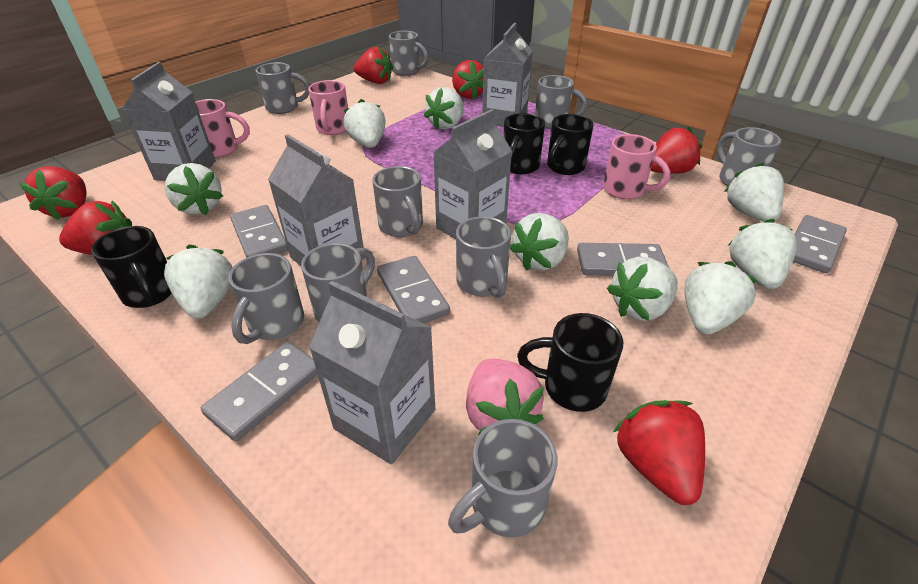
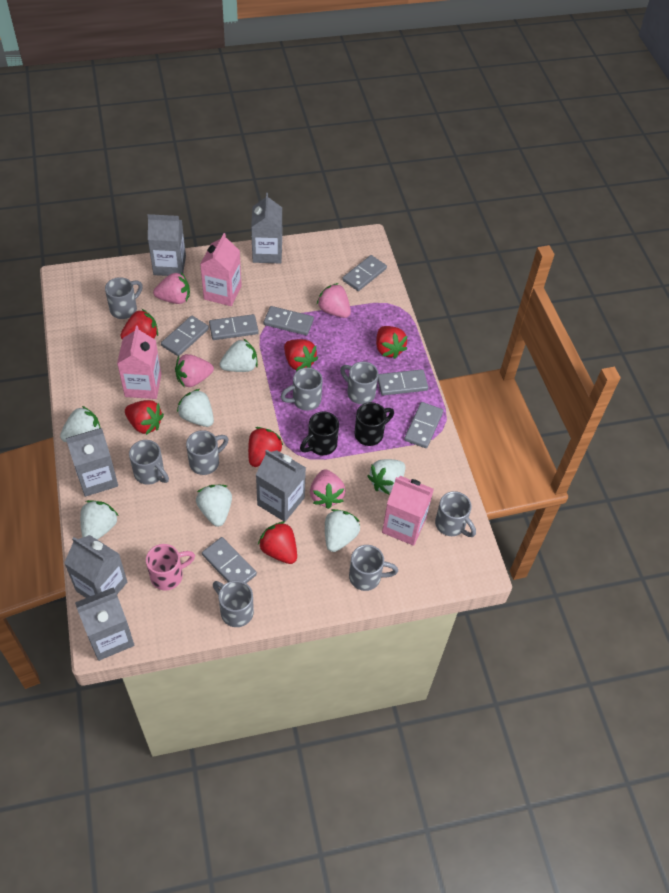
black mug: [91,226,172,308] [503,113,545,174] [517,313,623,412] [547,114,594,175] = 4 -> [300,411,339,455] [355,402,394,446] = 2
grey carton: [122,62,216,181] [268,134,365,266] [309,281,435,464] [433,109,512,239] [482,23,533,127] = 5 -> [64,535,127,598] [66,428,118,497] [75,587,134,661] [147,214,186,276] [251,193,282,263] [256,450,306,521] = 6
grey domino: [201,342,318,442] [230,205,288,258] [377,256,450,323] [577,243,669,276] [793,215,847,273] = 5 -> [161,316,209,356] [202,537,257,583] [209,314,259,340] [264,306,314,335] [342,255,387,291] [378,369,428,395] [404,402,443,448] = 7
grey mug: [228,253,304,344] [255,62,310,114] [301,243,375,322] [372,166,423,237] [389,31,429,76] [448,419,558,538] [456,216,511,298] [535,75,588,129] [717,127,781,186] = 9 -> [105,277,143,319] [129,440,169,485] [186,430,228,475] [213,580,254,627] [281,367,323,411] [340,362,378,404] [349,545,398,591] [435,491,476,537] = 8
pink carton: none = 0 -> [117,326,161,399] [200,233,242,306] [382,476,434,546] = 3
pink mug: [195,99,250,158] [308,80,348,135] [603,134,670,199] = 3 -> [146,544,195,591] = 1
pink strawberry: [466,358,544,435] = 1 -> [153,272,190,304] [175,354,214,388] [310,469,345,509] [317,283,351,318] = 4
white strawberry: [164,245,233,319] [165,163,223,215] [343,99,386,148] [424,87,464,130] [510,213,569,271] [607,257,678,321] [684,261,757,334] [724,162,784,222] [727,219,797,289] = 9 -> [60,406,100,442] [80,500,119,540] [177,389,214,427] [196,485,232,527] [220,338,258,372] [325,509,360,552] [368,459,405,495] = 7

